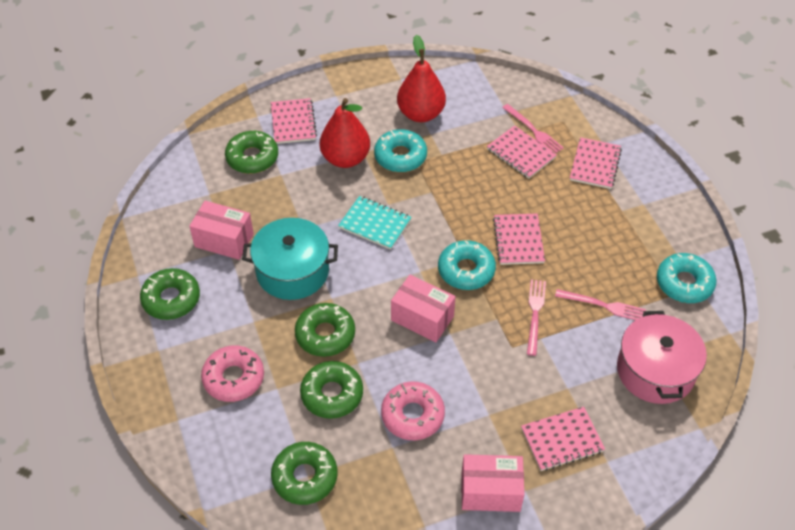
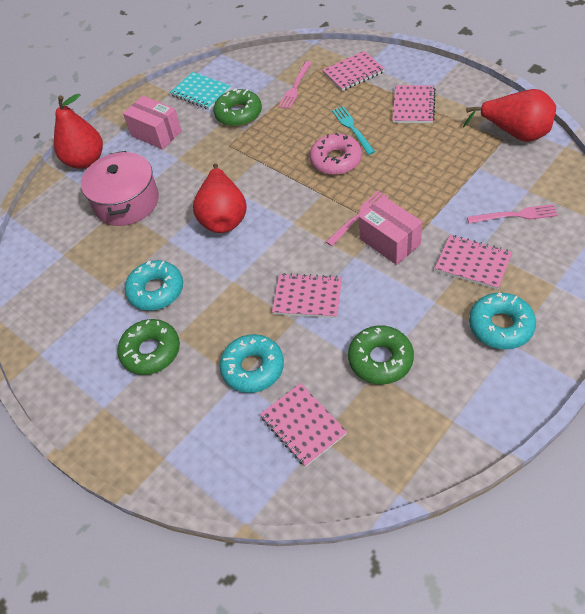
green donut: [140,268,200,320] [225,131,278,174] [271,442,337,505] [295,303,355,357] [300,361,363,419] = 5 -> [117,319,180,375] [213,88,262,127] [348,326,414,385] = 3
pink box: [189,201,254,260] [391,275,456,342] [461,454,525,512] = 3 -> [123,96,182,150] [359,196,422,265] = 2
pink donut: [201,345,264,402] [381,381,445,440] = 2 -> [309,133,362,175] = 1
red pear: [320,98,370,168] [397,35,446,122] = 2 -> [54,94,103,169] [193,163,247,233] [463,89,556,142] = 3
turquoise fork: none = 0 -> [332,106,375,155] = 1
turquoise pot: [242,218,338,300] = 1 -> none = 0

